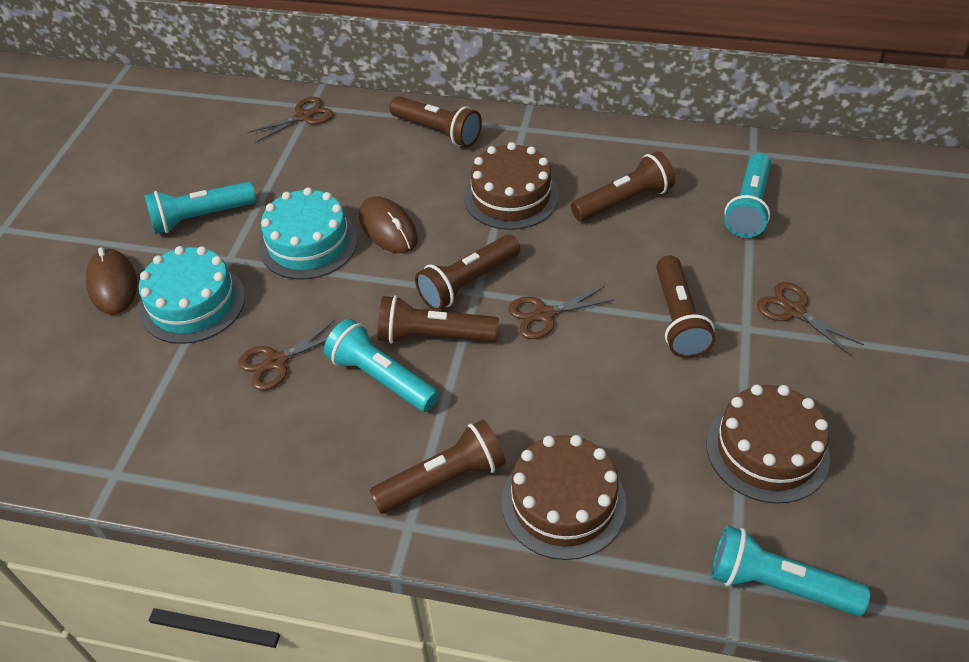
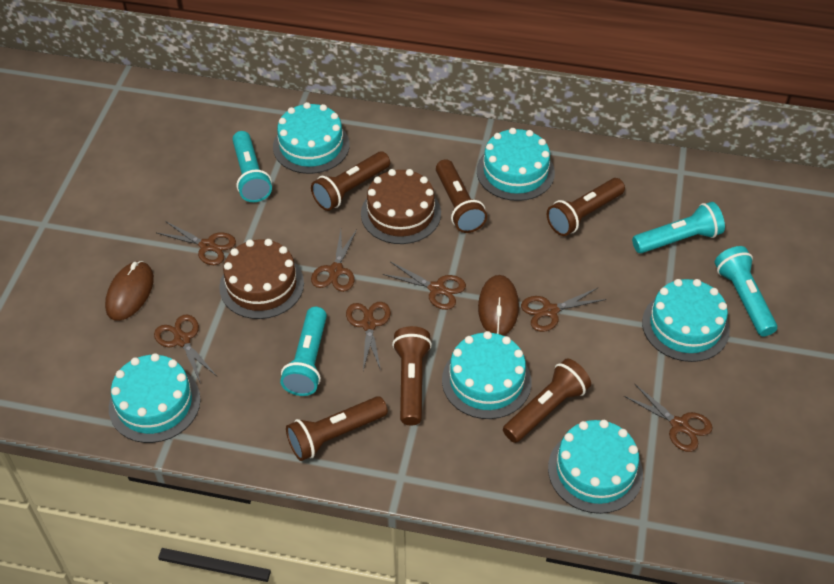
brown cake: [464,142,559,230] [501,435,626,560] [706,385,830,504] = 3 -> [219,239,304,319] [361,169,441,244] = 2
brown scissors: [238,320,335,391] [247,97,333,143] [508,286,614,339] [757,282,864,356] = 4 -> [154,315,217,384] [157,221,236,265] [311,230,357,292] [346,302,391,370] [382,262,466,310] [521,288,606,332] [624,384,712,452] = 7
turquoise cake: [139,246,245,344] [259,187,358,280] = 2 -> [109,353,201,443] [273,102,349,174] [442,331,532,419] [477,128,555,201] [548,420,643,514] [642,279,730,362] = 6

